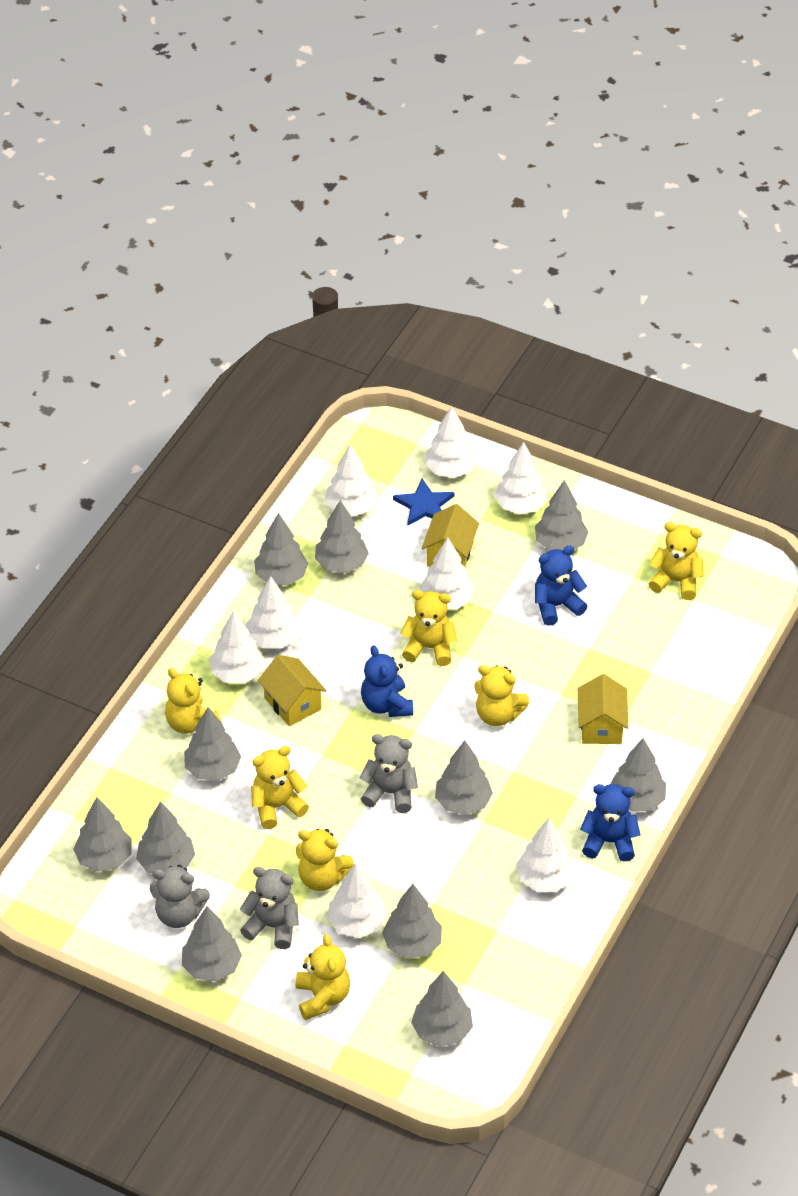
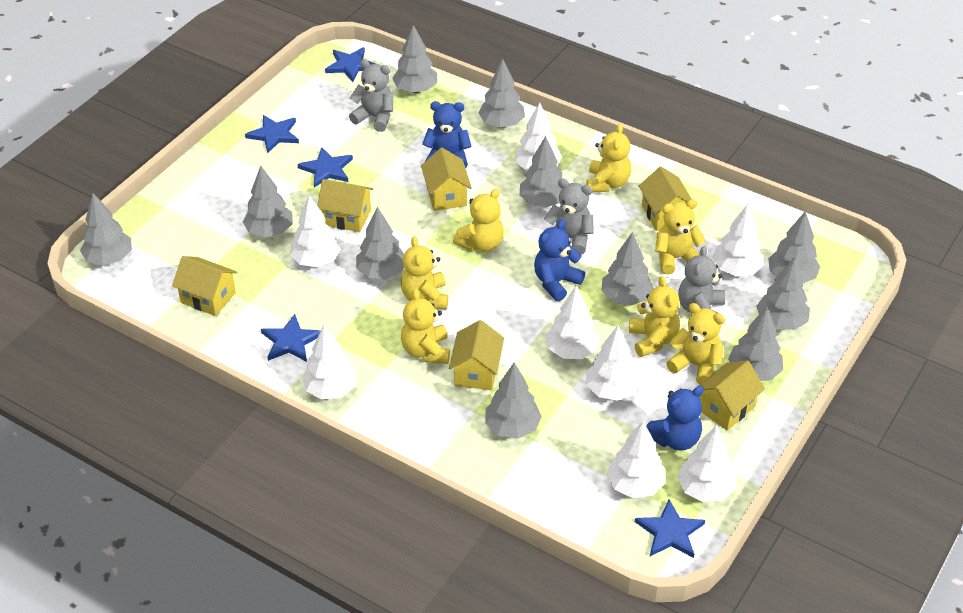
blue star: [393,479,454,526] = 1 -> [245,115,299,153] [261,314,321,362] [297,147,353,188] [325,47,375,82] [635,499,705,558] = 5
yellow house: [258,655,327,726] [422,504,479,567] [578,674,629,744] = 3 -> [172,256,237,316] [317,179,373,232] [421,148,472,211] [449,320,504,390] [639,167,691,231] [699,360,765,431] = 6

